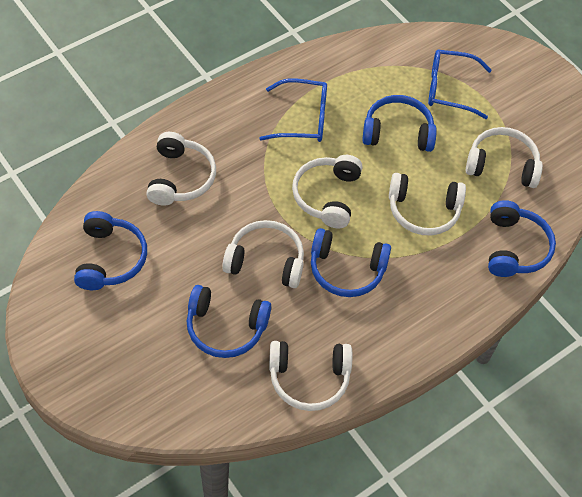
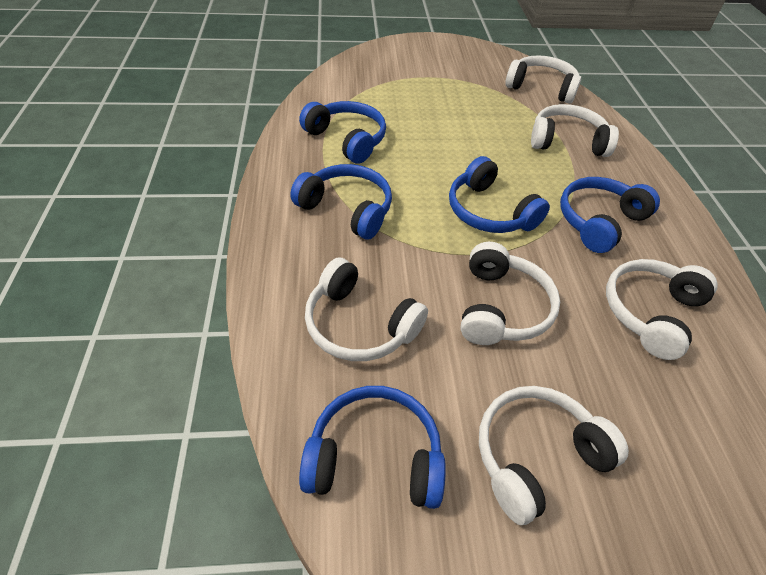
blue glasses: [259,78,327,142] [428,49,492,119] = 2 -> none = 0

